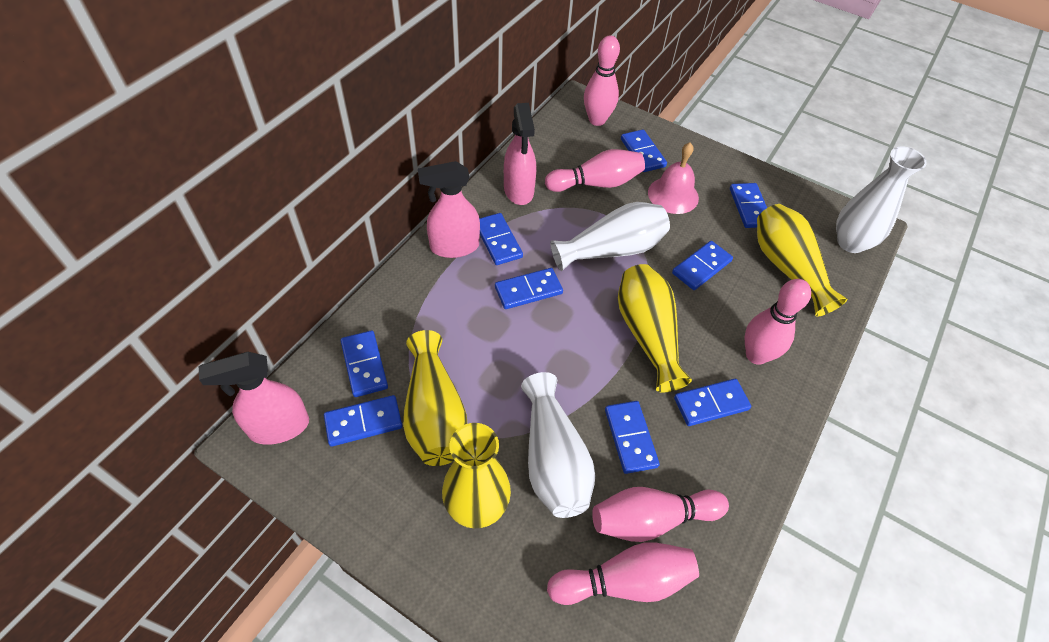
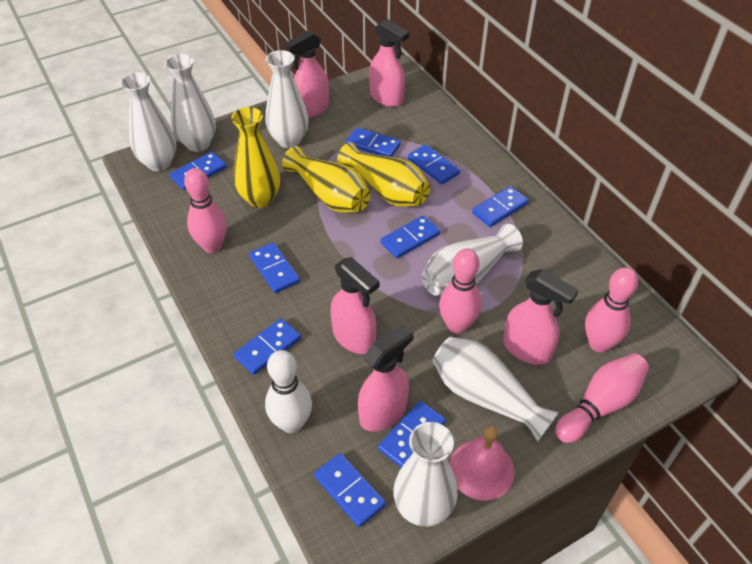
pink bowling pin: [545,149,645,192] [547,542,699,605] [584,35,620,126] [592,487,729,542] [745,279,811,365] = 5 -> [184,168,227,253] [439,248,482,334] [555,353,649,443] [585,267,638,353] = 4
pink spray bottle: [199,352,309,445] [418,161,480,258] [504,103,536,205] = 3 -> [284,30,329,118] [330,257,379,354] [358,324,414,432] [369,19,409,107] [503,269,579,365] = 5
white bowling pin: none = 0 -> [265,350,312,433] = 1
white vase: [521,372,595,518] [550,202,670,271] [836,146,926,253] = 3 -> [120,72,176,171] [165,54,216,152] [266,50,309,148] [393,422,458,527] [421,224,523,296] [433,337,559,441] = 6
yellow vase: [403,330,467,466] [442,423,511,529] [618,264,692,393] [757,204,847,317] = 4 -> [231,107,280,208] [282,146,370,213] [337,142,430,207] = 3

